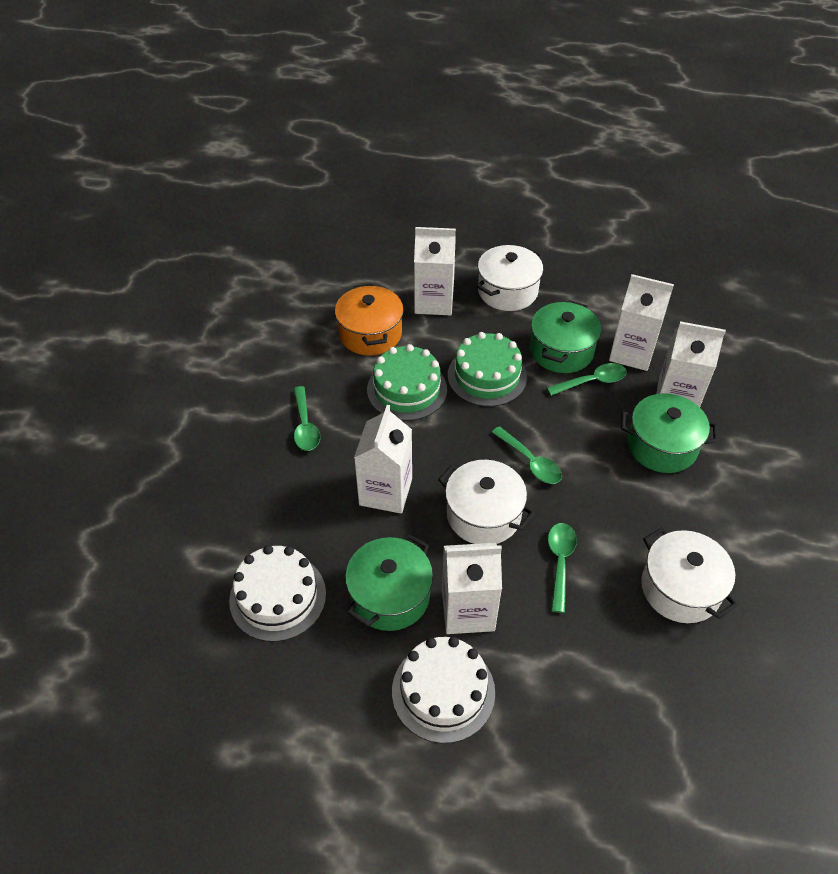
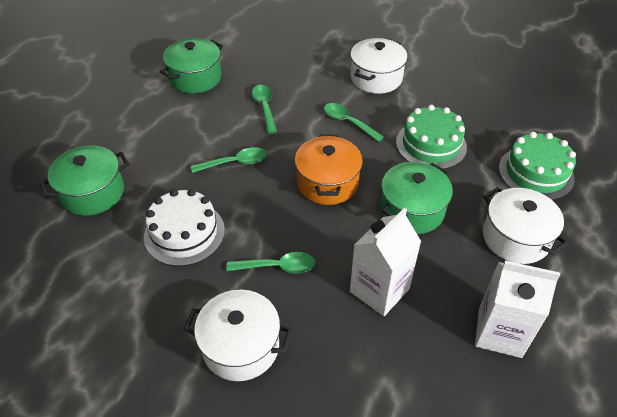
white cake: [229,545,326,642] [392,637,495,743] = 2 -> [144,189,225,266] = 1
white carton: [354,405,412,514] [414,227,456,315] [442,543,502,634] [609,274,674,371] [657,321,726,407] = 5 -> [350,208,421,316] [475,261,560,358] = 2

